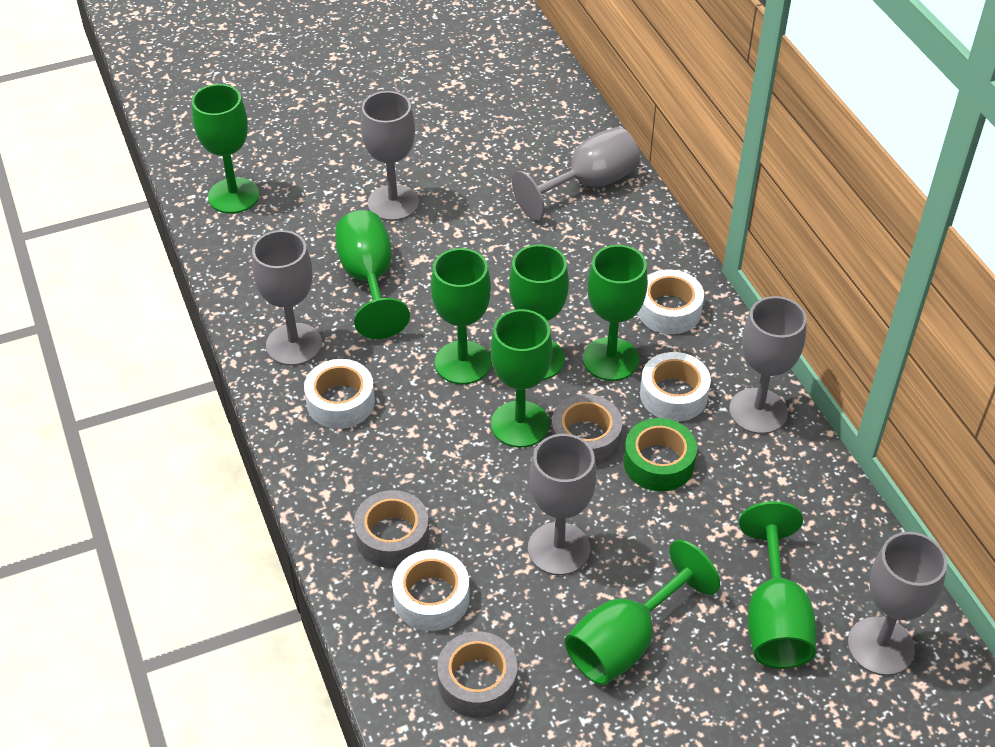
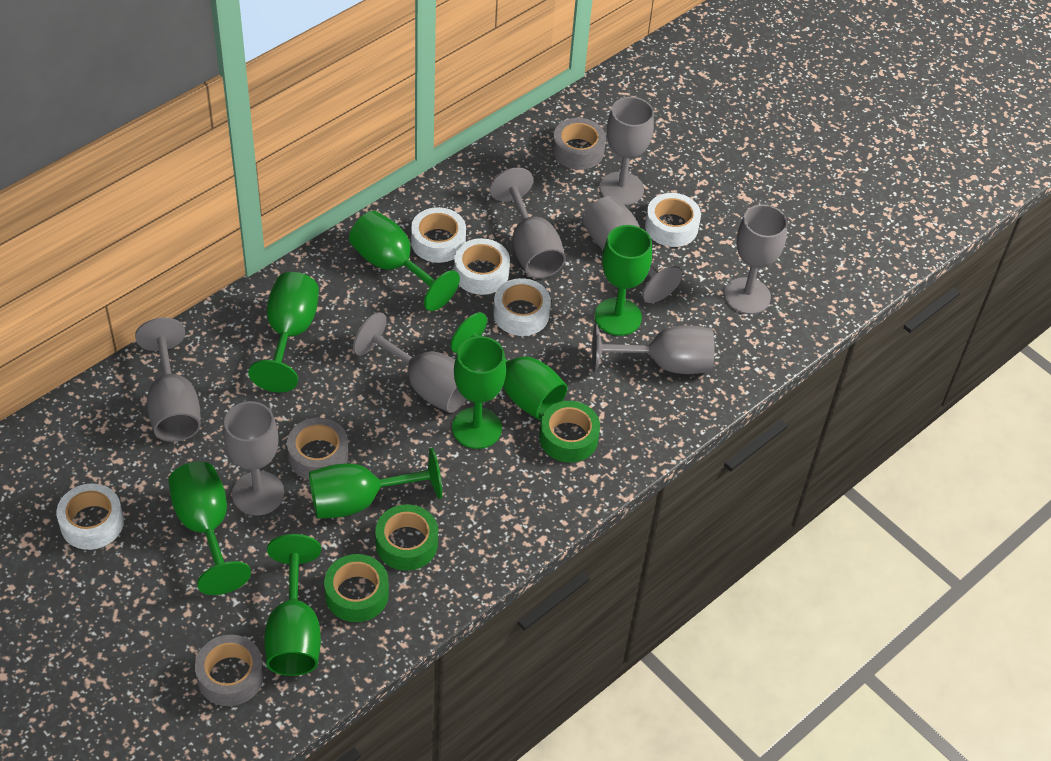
green tape: [624,418,697,491] = 1 -> [324,554,389,622] [375,504,438,571] [539,401,600,463] = 3
grey goblet: [252,230,322,366] [361,91,419,221] [512,127,640,220] [528,434,596,576] [729,296,807,434] [848,532,947,676] = 6 -> [135,318,201,442] [223,401,284,516] [353,312,466,413] [489,168,566,278] [583,196,683,303] [592,324,715,374] [600,97,654,206] [724,204,788,314] = 8
white tape: [304,359,375,429] [392,550,470,631] [637,270,704,334] [640,352,711,421] = 4 -> [57,484,124,550] [411,207,466,263] [454,238,510,295] [493,278,551,336] [645,193,701,247] = 5

